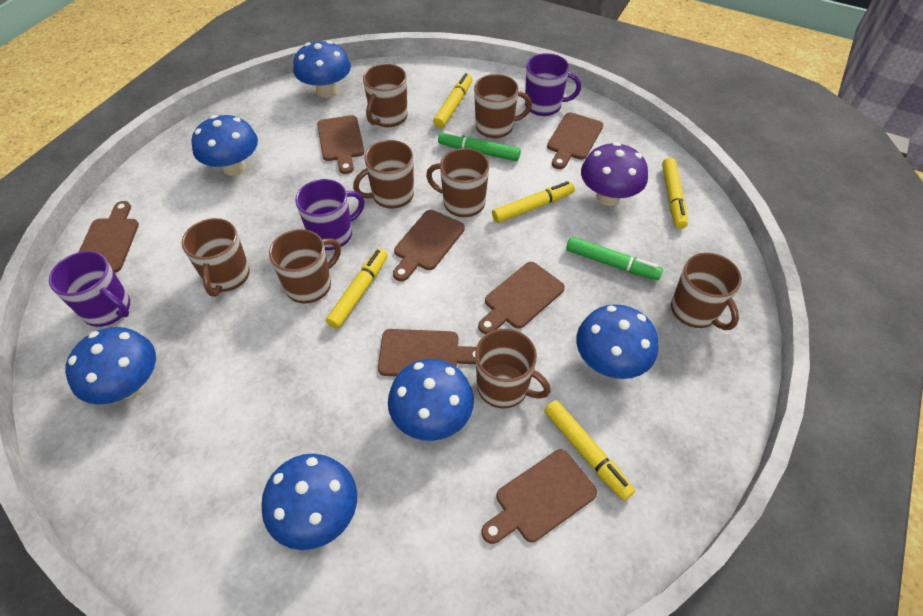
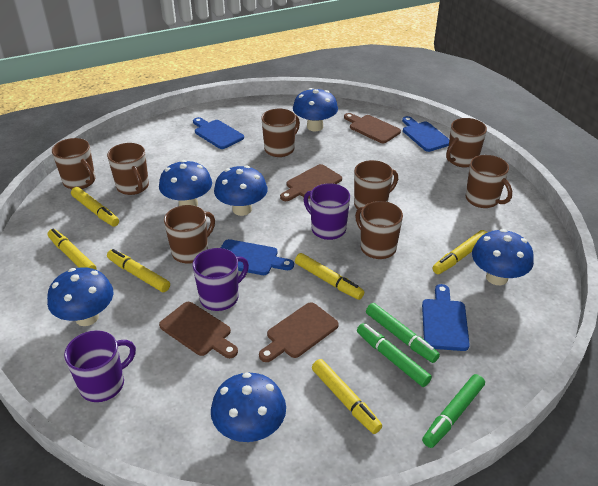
blue cutting board: none = 0 -> [193,117,244,149] [221,239,294,275] [402,116,449,152] [422,284,470,351] = 4
brown cutting board: [79,201,139,273] [317,115,364,174] [378,329,476,376] [393,210,465,281] [478,262,565,334] [482,449,597,544] [547,112,603,169] = 7 -> [159,302,238,358] [259,302,339,362] [280,164,342,201] [344,113,401,143] = 4
green marker: [438,131,521,161] [566,237,663,280] = 2 -> [357,323,432,387] [366,303,440,363] [422,374,485,448] = 3
purple mushroom: [581,142,648,206] = 1 -> none = 0
yellow marker: [326,248,388,329] [433,73,472,128] [492,181,575,223] [544,400,635,501] [662,157,688,229] = 5 -> [47,229,96,270] [71,187,119,227] [107,249,170,292] [295,253,364,300] [312,359,382,434] [432,230,487,274] = 6

